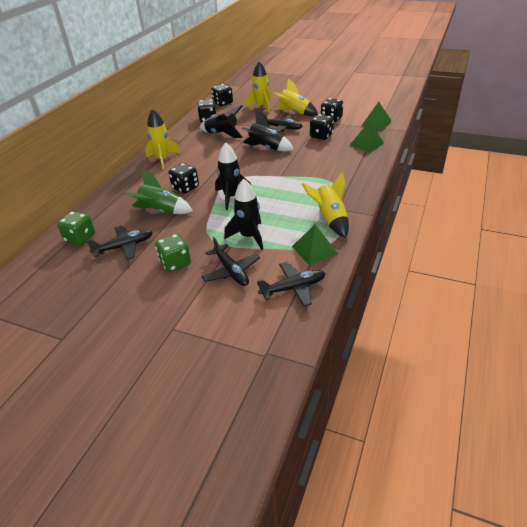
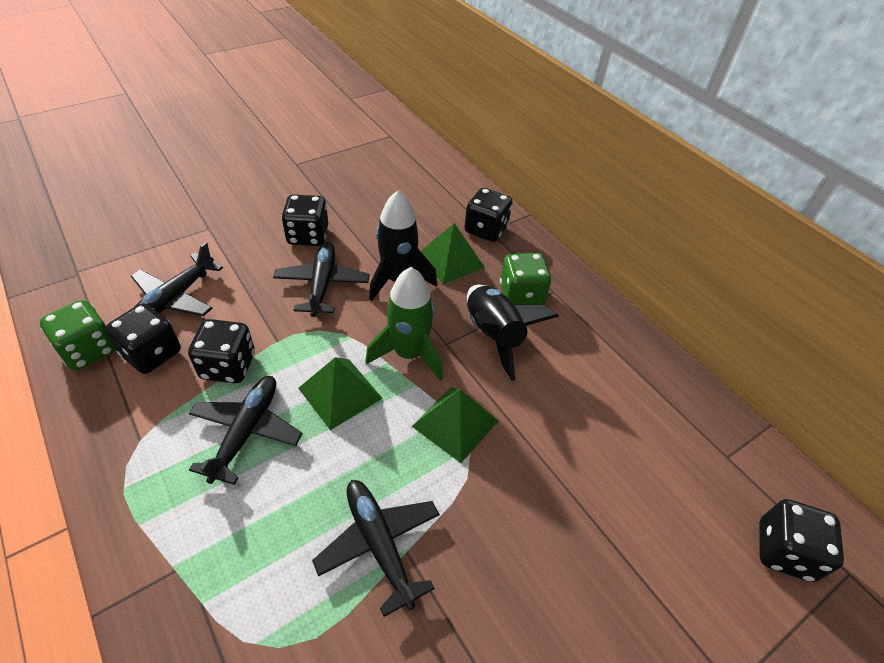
black rocket: [200,105,243,138] [215,142,251,210] [224,179,263,250] [242,111,294,151] = 4 -> [369,191,437,301] [467,285,559,381] = 2
yellow rocket: [145,109,180,169] [245,61,271,113] [273,79,318,116] [302,172,349,238] = 4 -> none = 0

